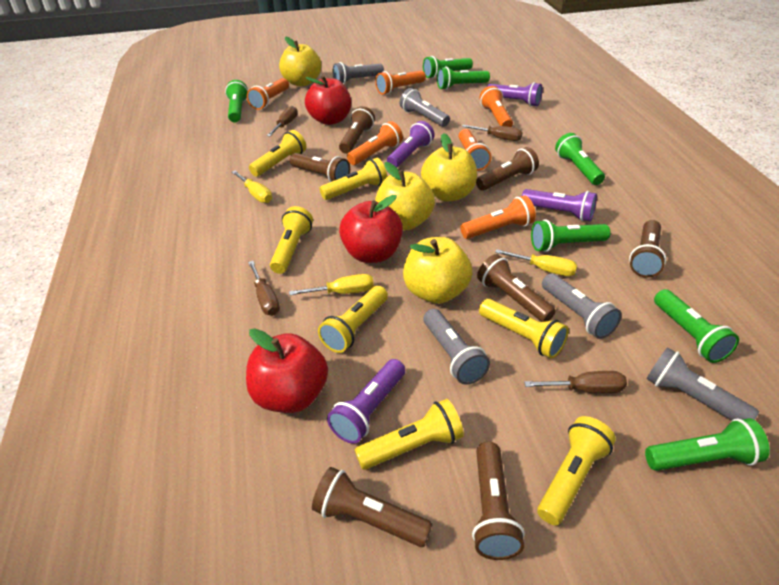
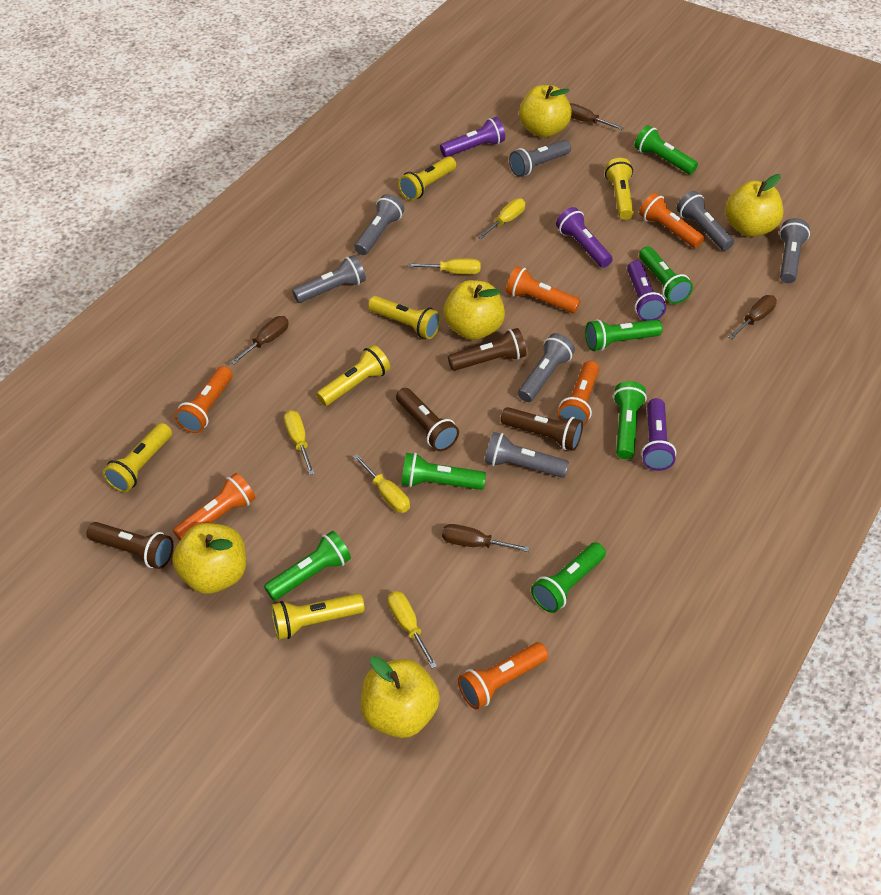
brown flashlight: [290,153,350,182] [312,467,432,547] [339,106,375,154] [472,442,524,560] [476,147,539,191] [477,254,556,322] [629,220,666,278] = 7 -> [86,522,174,569] [396,388,459,451] [448,328,526,371] [501,407,583,451] = 4
grey flashlight: [333,62,384,84] [400,88,450,127] [423,309,490,385] [542,273,622,339] [647,347,759,421] = 5 -> [292,255,366,303] [354,194,404,255] [484,432,569,478] [509,140,571,177] [518,333,575,402] [677,191,734,251] [779,218,810,283] = 7
red apple: [246,328,328,413] [305,76,351,125] [339,195,403,263] = 3 -> none = 0
yellow apple: [279,36,321,86] [375,162,435,230] [403,237,472,304] [421,133,477,202] = 4 -> [172,523,246,594] [361,656,440,738] [443,280,505,340] [519,85,572,138] [725,174,783,237] = 5
yellow flashlight: [249,130,306,177] [270,206,313,274] [318,286,388,353] [319,158,387,200] [355,399,464,470] [479,299,569,359] [537,416,616,525] = 7 -> [103,423,172,493] [271,593,365,640] [316,345,390,406] [368,296,441,339] [398,156,456,201] [605,158,634,220] = 6
yellow screwdriver: [232,171,272,203] [289,274,374,295] [495,249,577,276] = 3 -> [284,410,315,475] [353,454,410,513] [388,591,437,668] [408,258,480,274] [478,198,525,239] = 5

